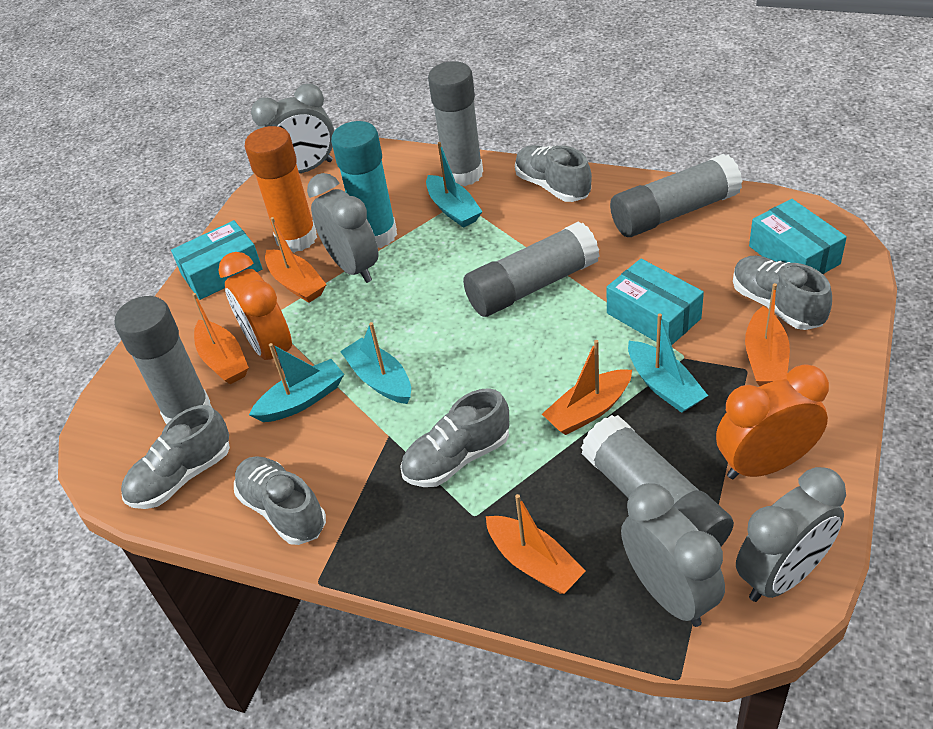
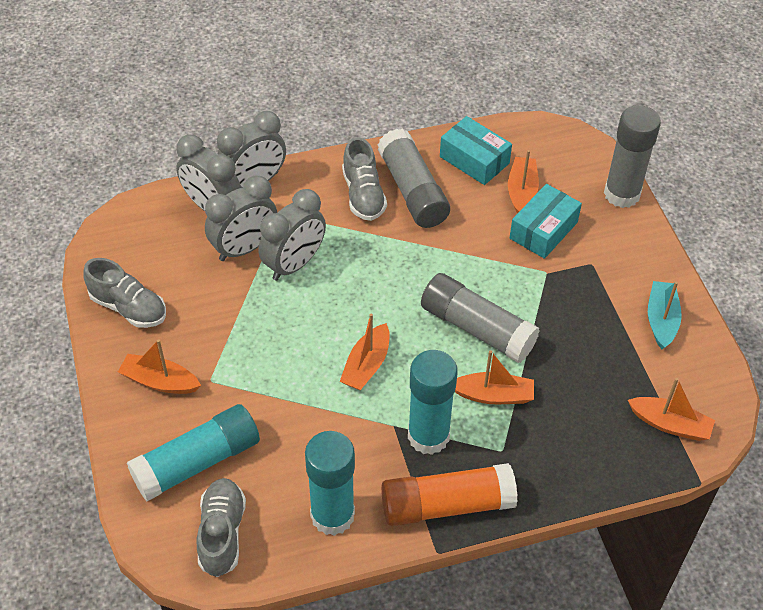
grey glue stick: [114,296,212,424] [428,61,483,186] [463,221,600,317] [581,415,734,546] [610,154,742,237] = 5 -> [377,128,450,228] [421,273,540,363] [604,105,661,208] = 3
grey shoe: [121,405,230,509] [234,456,326,545] [400,388,509,487] [515,145,592,202] [733,256,832,330] = 5 -> [83,258,166,328] [197,478,246,577] [342,137,387,221] = 3
orange clock: [218,252,292,369] [716,364,829,479] = 2 -> none = 0
turquoise boat: [249,343,344,422] [340,322,411,404] [426,142,483,228] [628,313,708,413] = 4 -> [648,281,682,349] = 1
turquoise box: [171,220,263,300] [607,259,704,345] [749,199,847,274] = 3 -> [440,116,512,185] [510,184,582,259] = 2
turquoise glue stick: [331,121,397,248] = 1 -> [127,404,260,501] [305,431,355,536] [408,350,458,455] = 3

